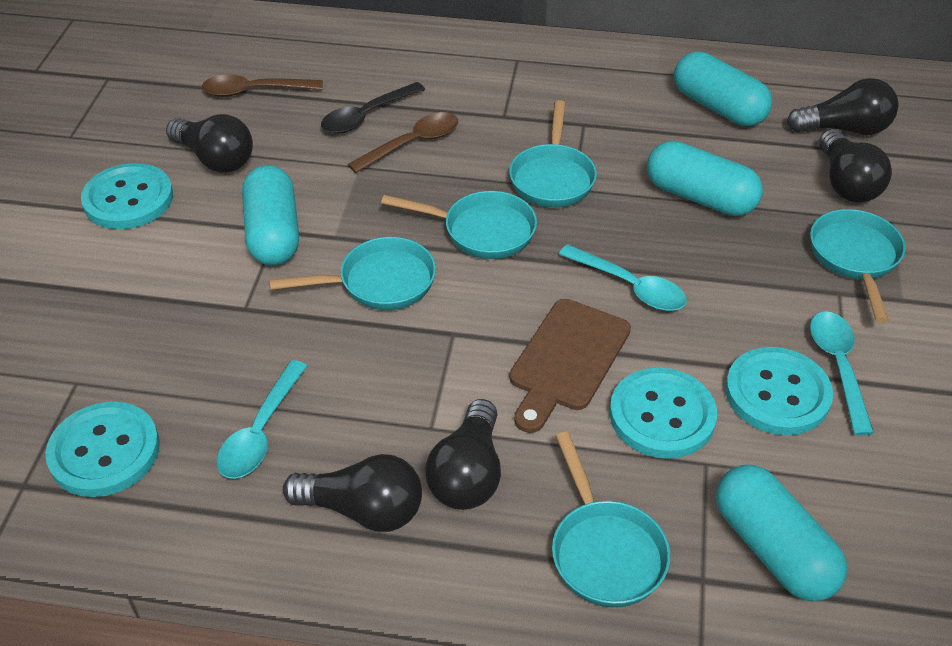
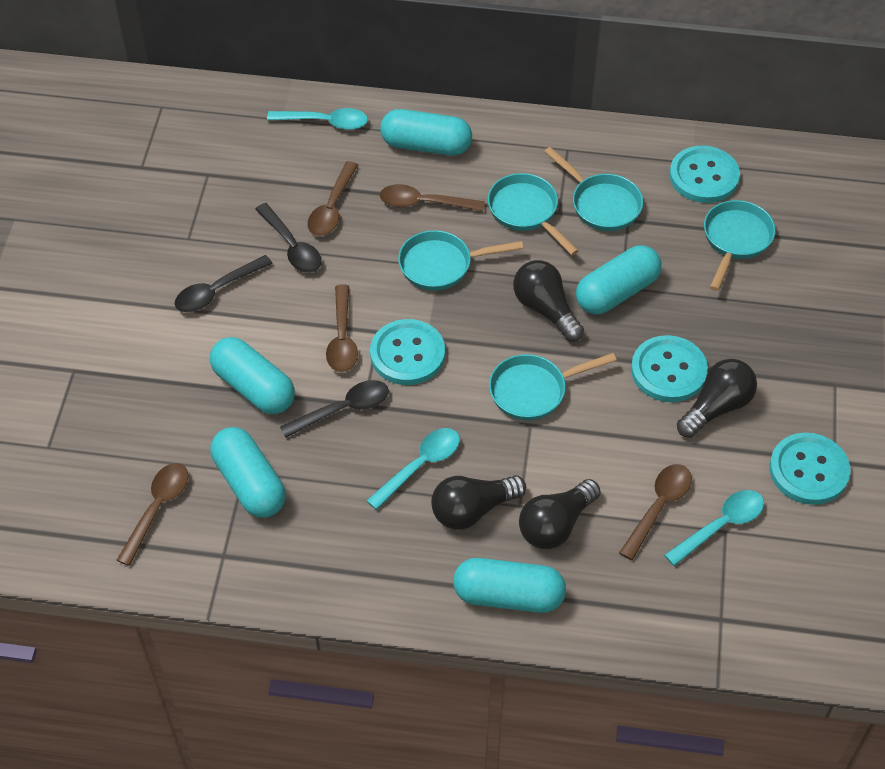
black light bulb: [166,114,253,173] [283,454,422,532] [425,399,501,510] [787,78,898,135] [819,129,892,202] = 5 -> [431,475,526,530] [513,260,584,341] [519,479,601,549] [677,359,757,438] = 4
black spoon: [321,82,425,134] = 1 -> [175,255,273,312] [256,203,322,273] [280,380,389,438] = 3
brown cutting board: [509,299,631,433] = 1 -> none = 0
brown spoon: [202,74,323,97] [348,112,458,173] = 2 -> [117,463,188,566] [308,161,358,236] [326,284,358,372] [380,184,485,212] [619,464,692,560] = 5
turquoise capsule: [242,165,299,265] [647,141,763,216] [674,51,772,126] [716,465,847,601] = 4 -> [210,337,295,414] [210,427,286,518] [380,109,472,156] [453,558,566,613] [576,245,662,314] = 5

